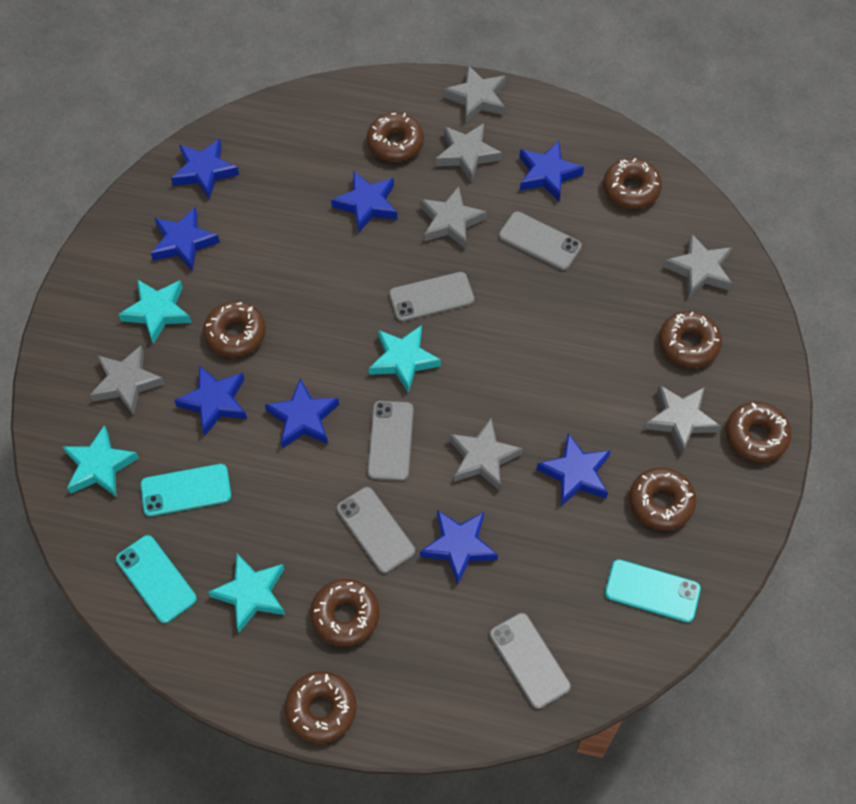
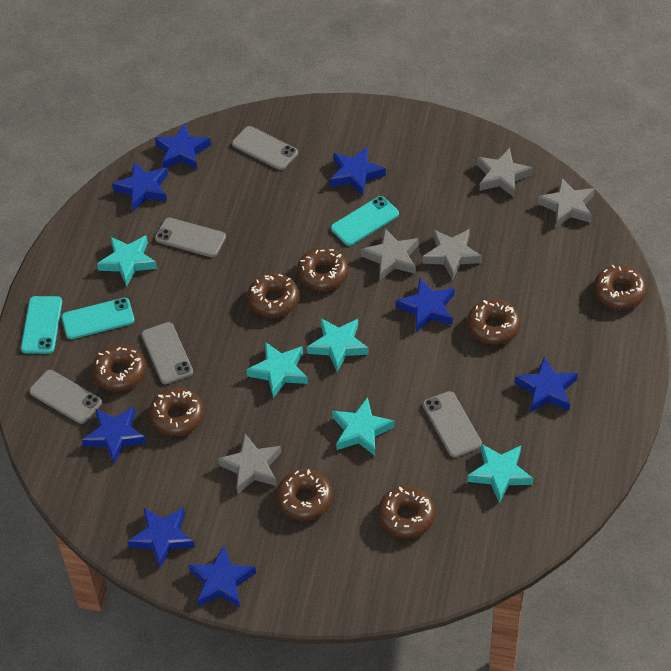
grey star: [90,346,165,416] [421,186,487,249] [436,123,502,183] [444,65,506,123] [449,418,523,491] [644,385,721,454] [664,233,732,298] = 7 -> [218,434,282,494] [361,228,419,280] [422,229,482,280] [477,148,533,197] [537,177,595,227] = 5
turquoise star: [62,425,139,497] [118,279,191,344] [208,554,285,632] [369,325,441,393] = 4 -> [97,236,157,286] [246,342,308,398] [307,318,369,372] [332,397,395,456] [467,444,533,503] = 5

